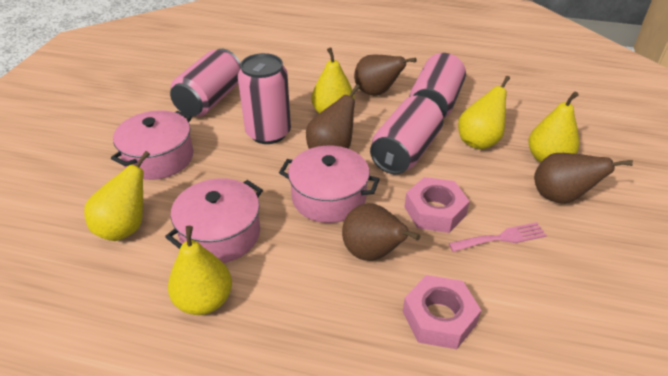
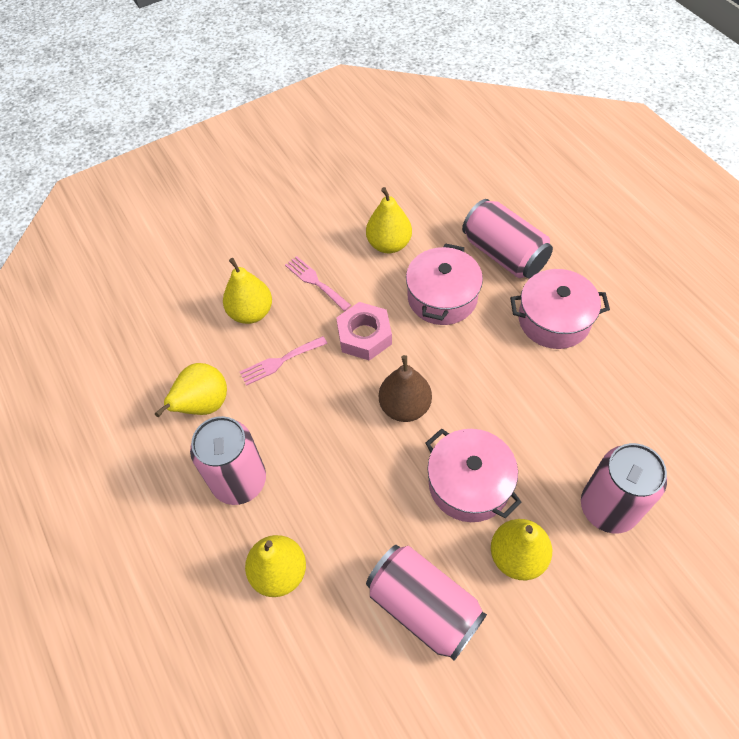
brown pear: [306,84,360,149] [342,203,420,261] [354,55,417,96] [534,153,633,204] = 4 -> [379,355,432,422] = 1
pink fork: [449,222,547,252] = 1 -> [240,336,327,386] [285,256,351,311] = 2
pink nut: [403,275,481,349] [405,177,470,233] = 2 -> [336,302,392,361] = 1

